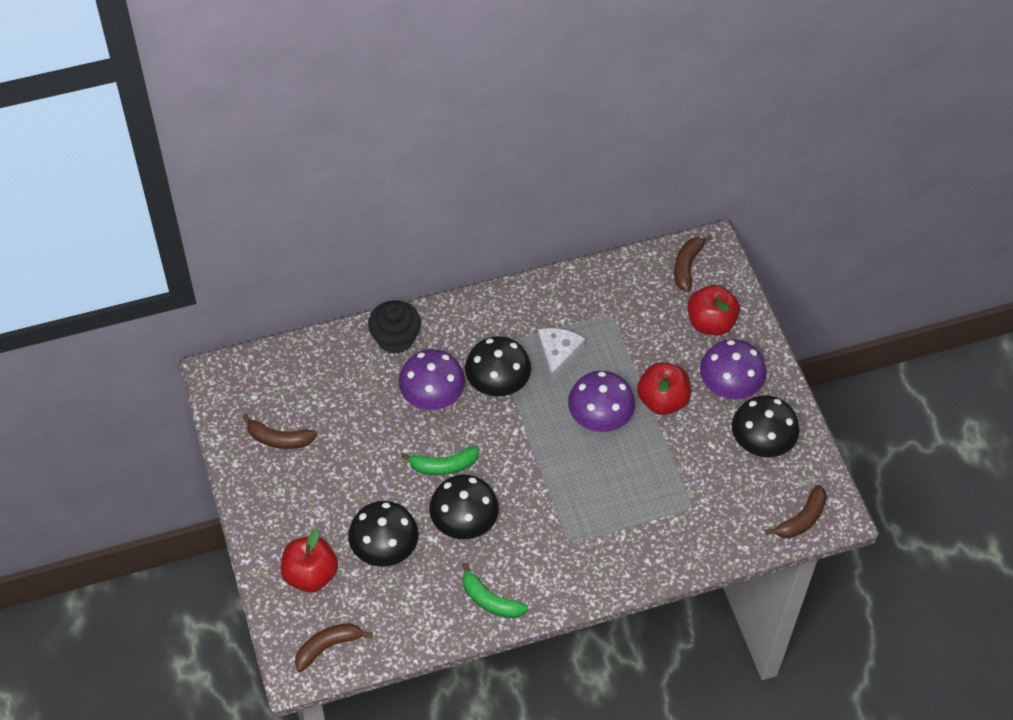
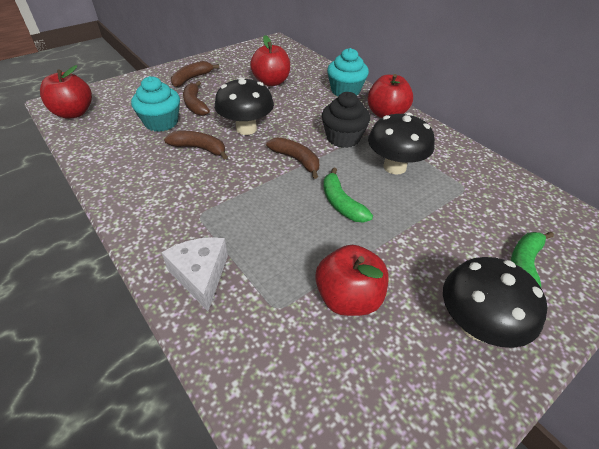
black mushroom: [348,501,419,567] [429,474,499,539] [465,336,531,396] [732,395,799,457] = 4 -> [214,77,274,135] [368,113,435,175] [443,257,548,348] = 3
purple mushroom: [398,349,465,410] [568,371,635,432] [700,339,766,399] = 3 -> none = 0
red apple: [281,529,338,592] [637,362,691,415] [687,285,740,335] = 3 -> [40,65,92,119] [250,35,290,86] [315,245,389,316] [368,74,413,118] = 4
turquoise cupcake: none = 0 -> [131,76,180,132] [327,48,369,96] = 2

